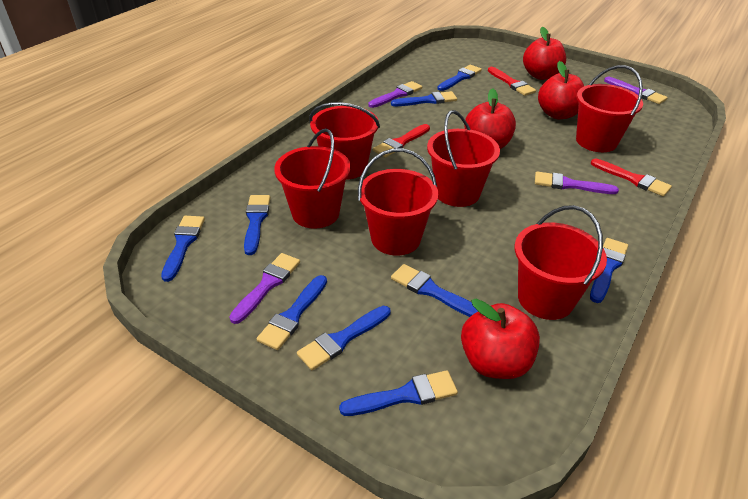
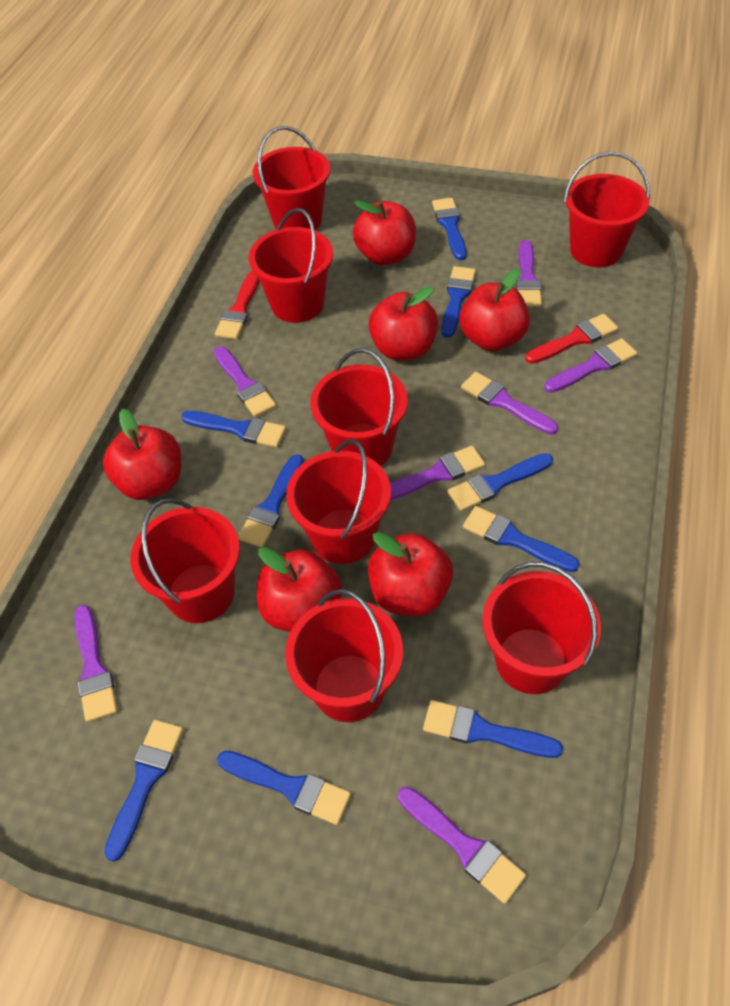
purple brush: [229,253,300,324] [368,81,422,108] [535,172,619,194] [604,77,668,104] = 4 -> [74,605,118,722] [214,346,276,417] [390,446,485,500] [398,786,526,904] [461,372,558,435] [516,240,542,307] [544,338,637,393] = 7
red apple: [461,299,540,379] [465,88,516,149] [523,27,566,80] [538,61,584,119] = 4 -> [103,409,181,500] [257,547,342,632] [353,200,416,265] [368,532,453,616] [369,286,438,361] [460,269,530,351] = 6
red brush: [373,124,430,158] [488,67,536,96] [591,159,672,196] = 3 -> [215,271,260,339] [525,314,618,364] = 2
red bucket: [274,128,351,229] [309,102,380,180] [358,149,438,255] [427,110,500,207] [515,205,607,320] [576,65,643,152] = 6 -> [130,498,240,623] [249,208,333,323] [253,126,330,230] [285,589,403,722] [286,439,391,564] [310,348,408,466] [482,562,601,694] [564,152,650,267] = 8

